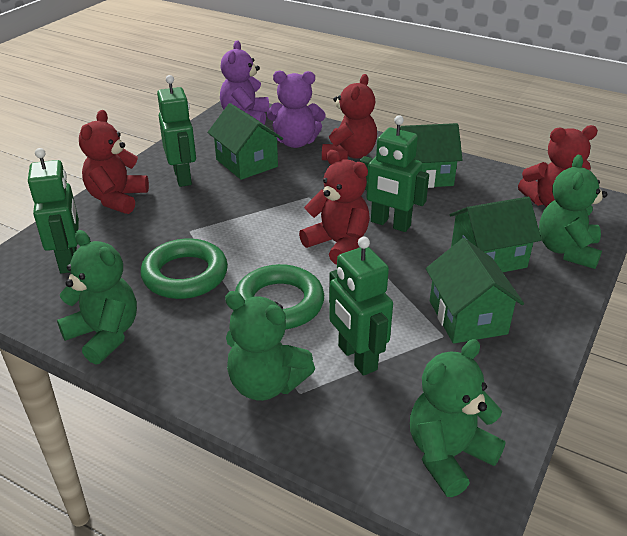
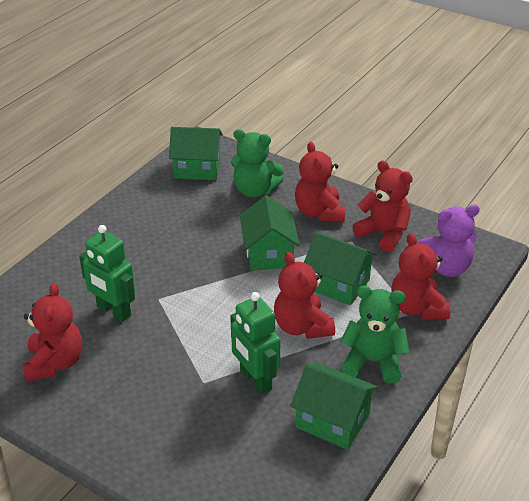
green ring: [141,238,228,299] [235,264,324,329] = 2 -> none = 0
green robot: [28,148,79,274] [157,75,196,187] [329,237,393,376] [360,115,429,232] = 4 -> [79,225,135,322] [230,292,280,395] = 2
green teddy bear: [57,230,137,365] [225,291,315,401] [410,339,506,497] [539,155,607,269] = 4 -> [231,129,284,198] [340,286,410,383] = 2
purple teddy bear: [220,40,269,124] [267,70,326,148] = 2 -> [418,204,480,277] = 1
red teddy bear: [79,110,149,214] [299,150,370,265] [322,74,377,161] [518,125,598,207] = 4 -> [23,283,82,382] [274,252,335,339] [295,142,345,221] [352,161,413,252] [391,233,450,320] = 5

